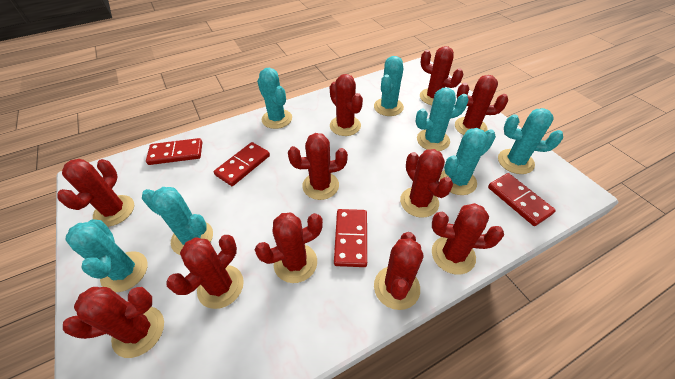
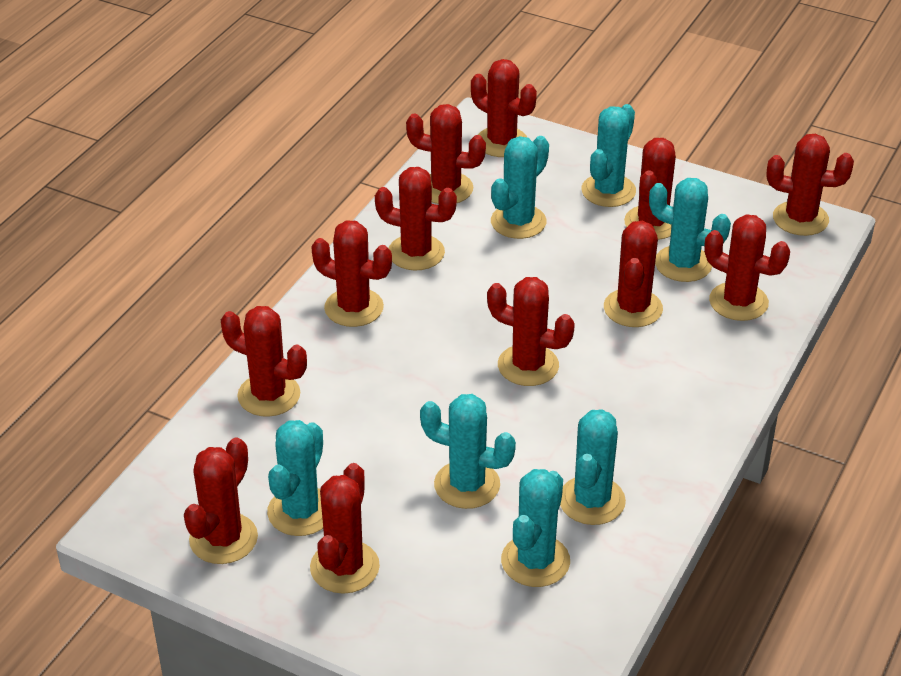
red cactus: [58,159,134,227] [63,287,164,358] [166,235,244,309] [255,213,323,283] [288,133,348,200] [330,74,363,136] [374,232,424,310] [400,149,453,218] [420,46,463,105] [432,203,504,275] [455,75,508,135] = 11 -> [184,437,258,564] [221,306,307,417] [310,463,380,594] [311,220,392,327] [375,167,457,270] [406,104,486,204] [471,59,537,157] [487,277,575,386] [604,221,663,327] [624,138,676,240] [704,214,790,321] [767,134,854,236] = 12
red domino: [146,138,202,165] [214,142,270,186] [334,209,367,267] [488,173,556,226] = 4 -> none = 0

